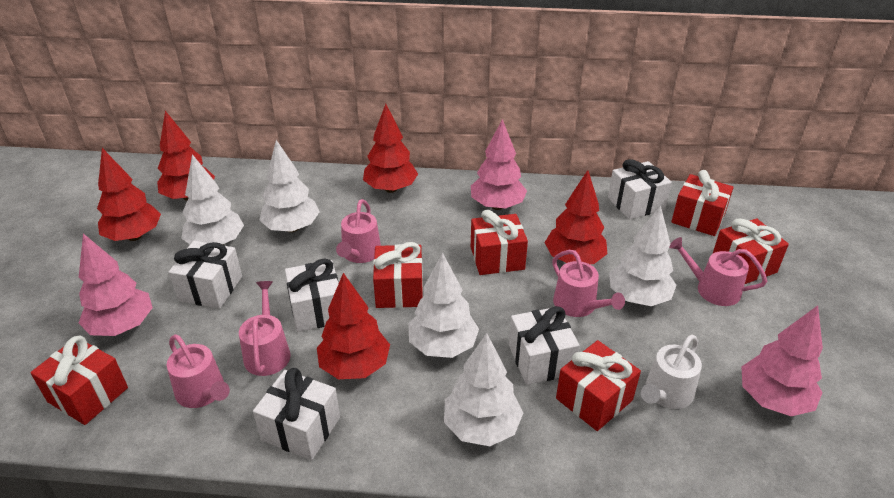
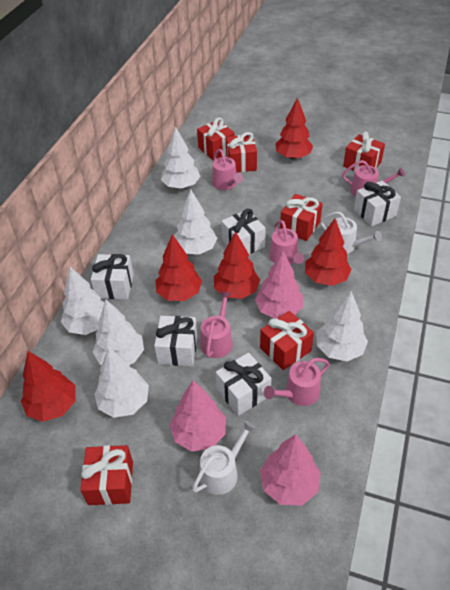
white tree: [181,154,244,244] [259,140,320,232] [408,253,479,358] [444,333,523,446] [609,206,677,306] = 5 -> [61,267,105,335] [93,300,144,365] [94,347,149,418] [161,126,200,189] [174,189,217,255] [317,291,368,361] = 6
white watering can: [641,335,702,409] = 1 -> [192,420,256,495] [320,212,382,254] = 2

